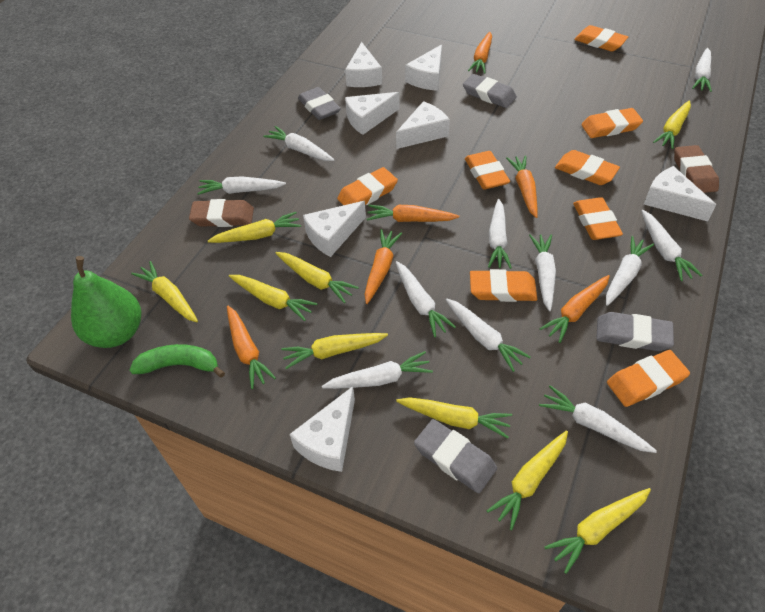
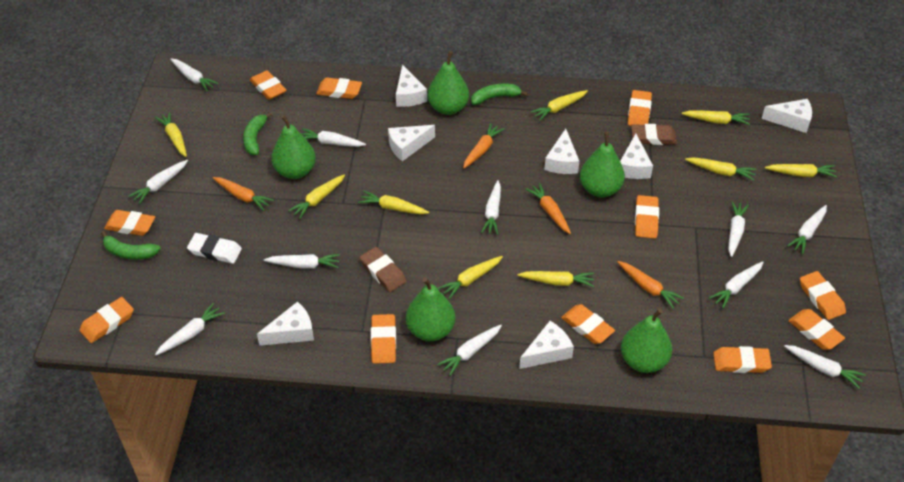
green banana: [129,344,225,378] = 1 -> [101,231,161,260] [243,112,273,155] [471,84,528,105] = 3
green pear: [71,256,141,348] = 1 -> [271,115,316,179] [406,278,455,341] [428,51,469,115] [580,132,625,197] [621,308,672,373] = 5
grey eraser: [298,87,341,120] [414,419,497,493] [463,74,517,108] [596,312,674,351] = 4 -> none = 0
orange carrot: [227,306,276,389] [365,229,402,304] [367,205,459,222] [468,32,492,74] [506,156,538,218] [539,275,610,343] = 6 -> [213,177,274,211] [463,123,505,169] [526,183,571,234] [618,261,684,309] = 4
orange eraser: [337,167,398,205] [465,151,510,189] [470,269,537,302] [555,150,620,185] [573,197,623,240] [574,25,628,52] [581,108,643,138] [607,350,690,407] = 8 -> [79,297,134,343] [104,210,155,236] [250,70,287,100] [316,78,362,99] [371,314,396,364] [561,304,615,344] [628,90,652,126] [635,195,659,238] [713,346,772,373] [788,309,845,350] [800,271,846,320] = 11
white eraser: none = 0 -> [187,233,242,264] = 1

